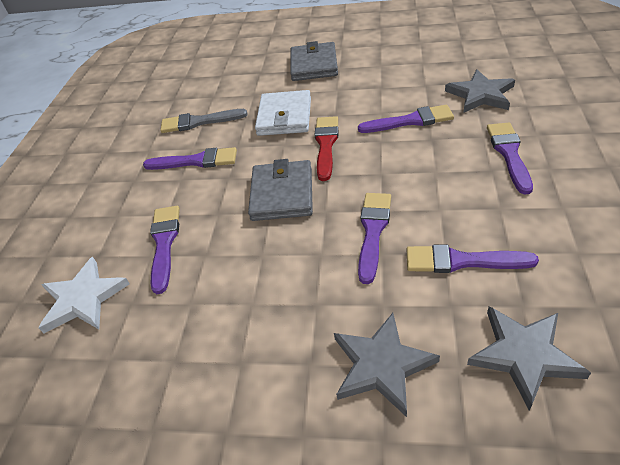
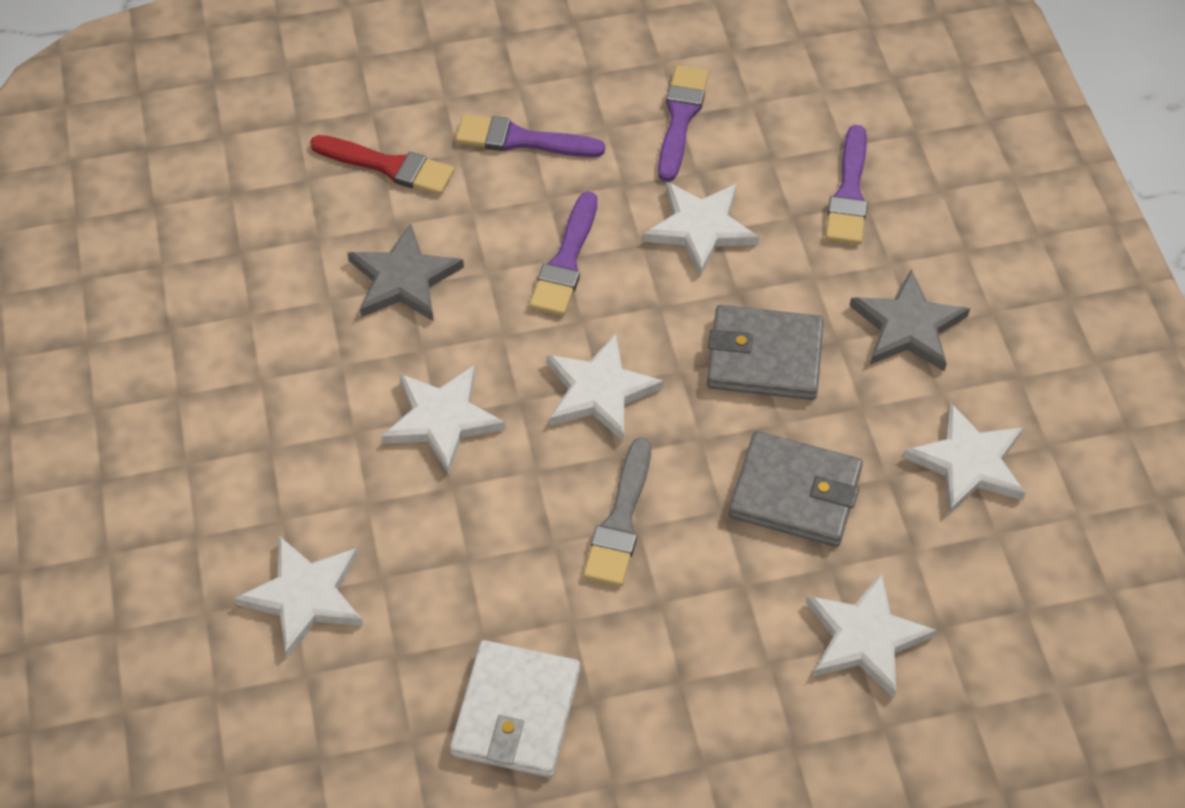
grey star: [334,313,440,417] [445,69,515,113] [467,306,591,411] = 3 -> [347,223,464,321] [850,269,970,372] = 2
purple brush: [143,147,237,170] [150,206,180,294] [358,105,454,133] [358,193,391,284] [407,245,539,273] [487,123,533,195] = 6 -> [456,114,605,157] [529,191,597,316] [658,65,709,182] [825,125,867,245] = 4
white star: [39,257,130,333] = 1 -> [234,536,363,658] [382,366,506,475] [546,333,664,442] [643,182,759,277] [806,572,937,698] [903,402,1026,515] = 6

